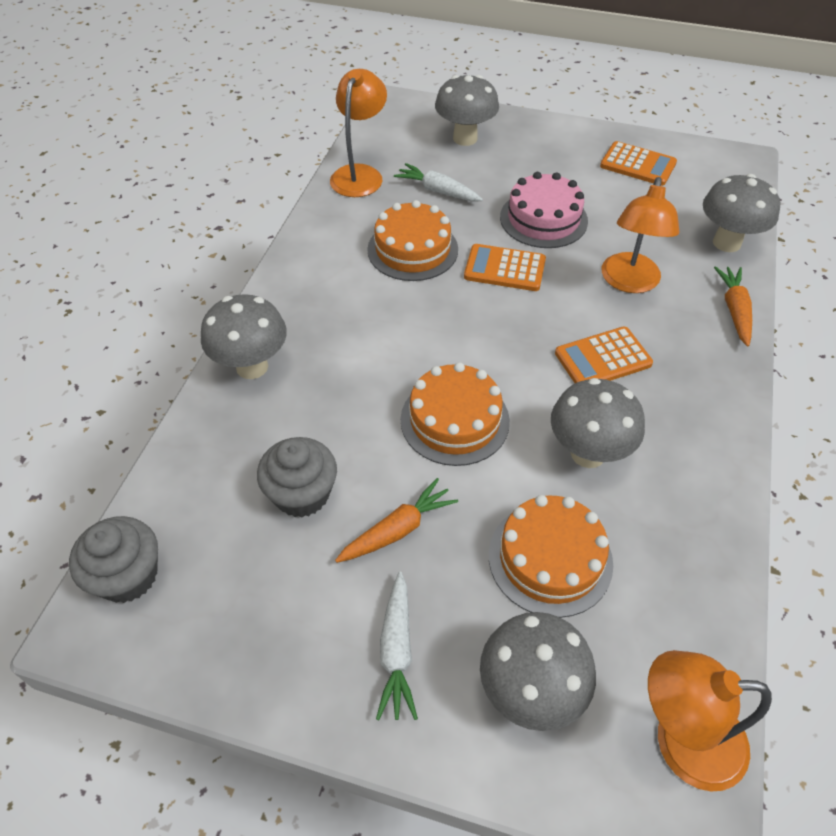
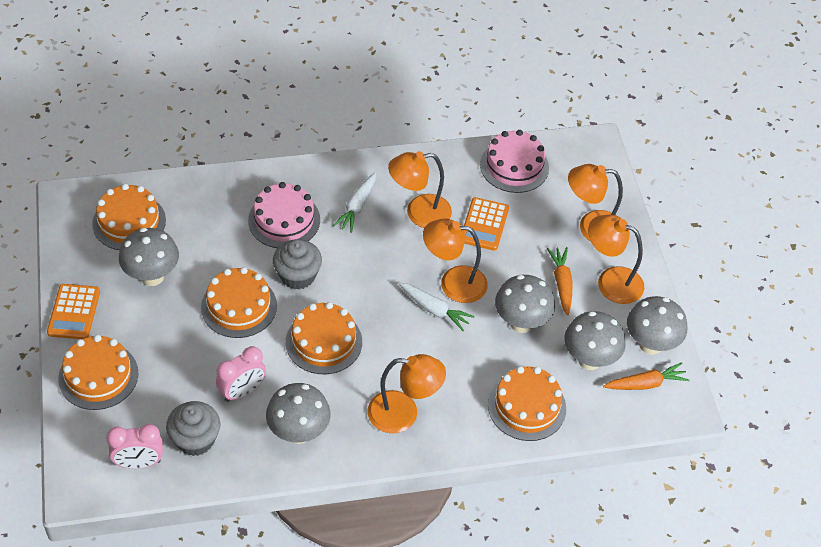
orange cake: [367,200,458,281] [401,362,510,466] [489,495,613,618] = 3 -> [58,335,138,410] [92,184,166,250] [201,267,277,338] [286,302,362,374] [488,366,566,441] = 5
orange calculator: [464,244,546,291] [555,327,653,383] [600,141,677,186] = 3 -> [47,284,100,339] [463,197,509,251] = 2
orange lamp: [330,69,387,197] [602,177,680,293] [648,650,772,791] = 3 -> [368,354,446,433] [388,151,452,228] [423,219,488,303] [568,164,623,242] [588,214,644,304] = 5
pink cake: [500,172,588,248] = 1 -> [248,182,320,248] [480,130,549,193] = 2
pink clock: none = 0 -> [106,424,163,469] [216,346,266,402] = 2

